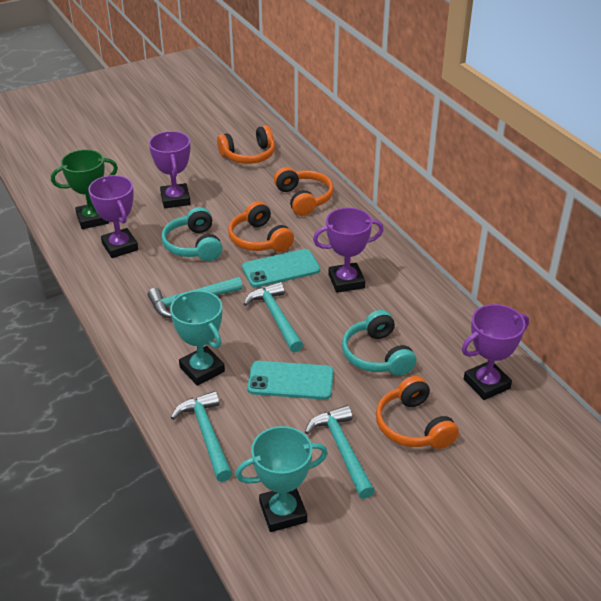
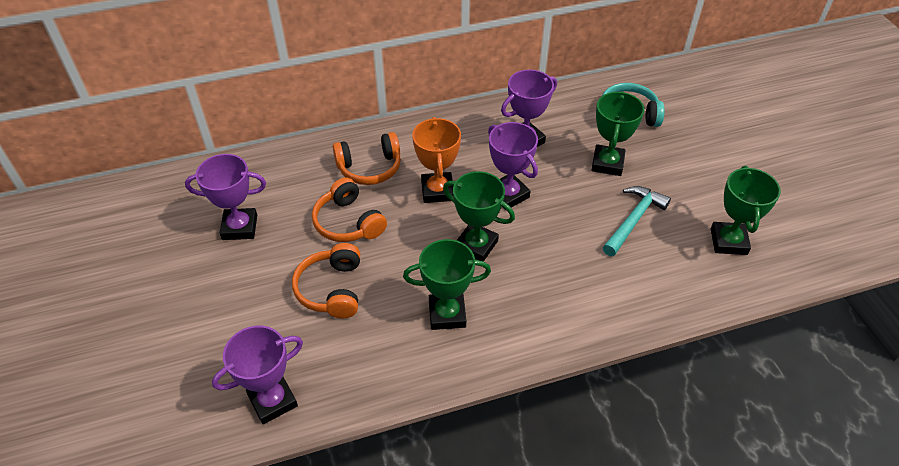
green trophy: [51,149,118,229] = 1 -> [403,239,491,330] [443,171,515,261] [591,91,644,176] [711,166,781,255] = 4
orange headphones: [217,125,275,164] [228,201,294,252] [274,167,334,216] [376,376,459,449] = 4 -> [292,243,360,319] [312,177,387,242] [333,132,401,185] = 3
orange trophy: none = 0 -> [412,117,461,203] = 1
turquoise hammer: [147,277,243,318] [171,391,232,482] [244,282,303,353] [305,405,375,499] = 4 -> [603,186,671,256] = 1
turquoise headphones: [161,207,222,261] [342,310,416,376] = 2 -> [602,83,665,127] = 1
turquoise phone: [242,249,320,288] [247,361,334,400] = 2 -> none = 0
turquoise trophy: [170,290,225,386] [235,426,328,532] = 2 -> none = 0

